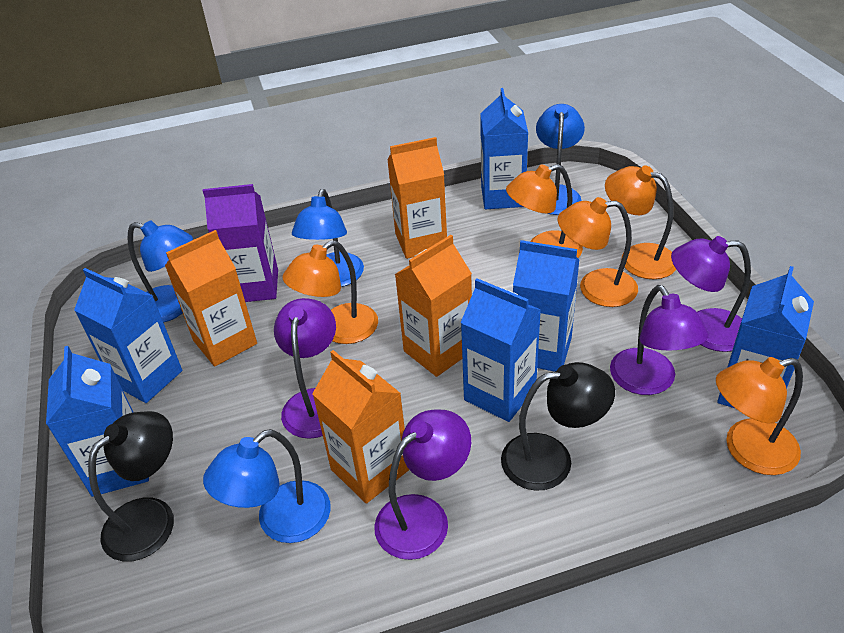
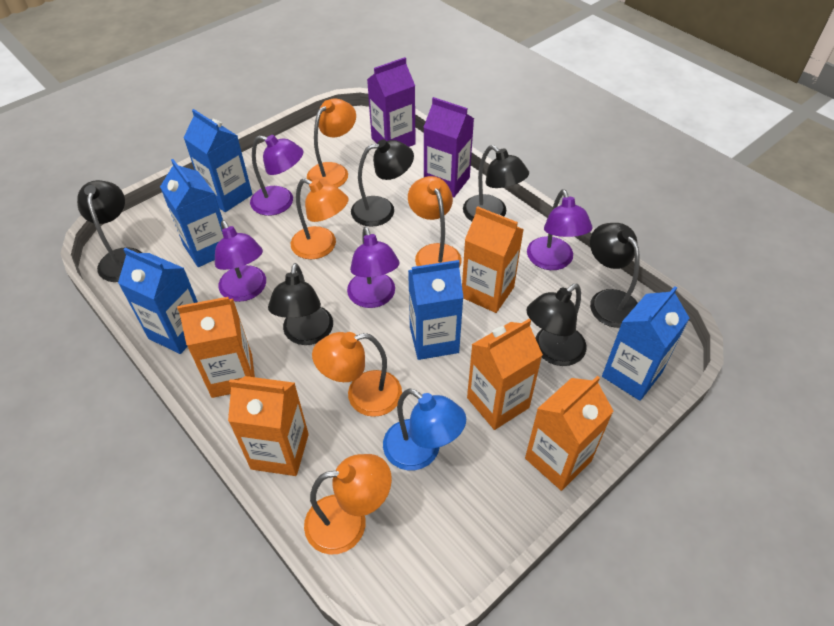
black lamp: [88,411,174,562] [501,362,615,491] = 2 -> [77,180,142,282] [268,263,333,345] [351,139,414,227] [463,145,529,221] [526,283,587,366] [590,223,640,328] = 6
blue carton: [46,346,149,497] [74,268,182,403] [460,278,541,422] [480,88,528,209] [513,240,580,372] [717,266,814,409] = 6 -> [118,248,198,354] [160,159,223,267] [184,109,252,212] [408,260,464,360] [602,286,689,401] = 5
blue lamp: [128,220,193,323] [203,429,331,543] [292,189,364,287] [536,104,585,215] = 4 -> [383,388,466,470] = 1
orange carton: [165,230,257,367] [312,350,409,503] [387,137,447,259] [395,235,472,377] = 4 -> [177,297,255,398] [228,376,309,476] [462,206,524,313] [467,319,543,430] [525,376,613,491] = 5
purple carton: [203,184,278,302] = 1 -> [367,57,416,147] [424,97,474,197] = 2

